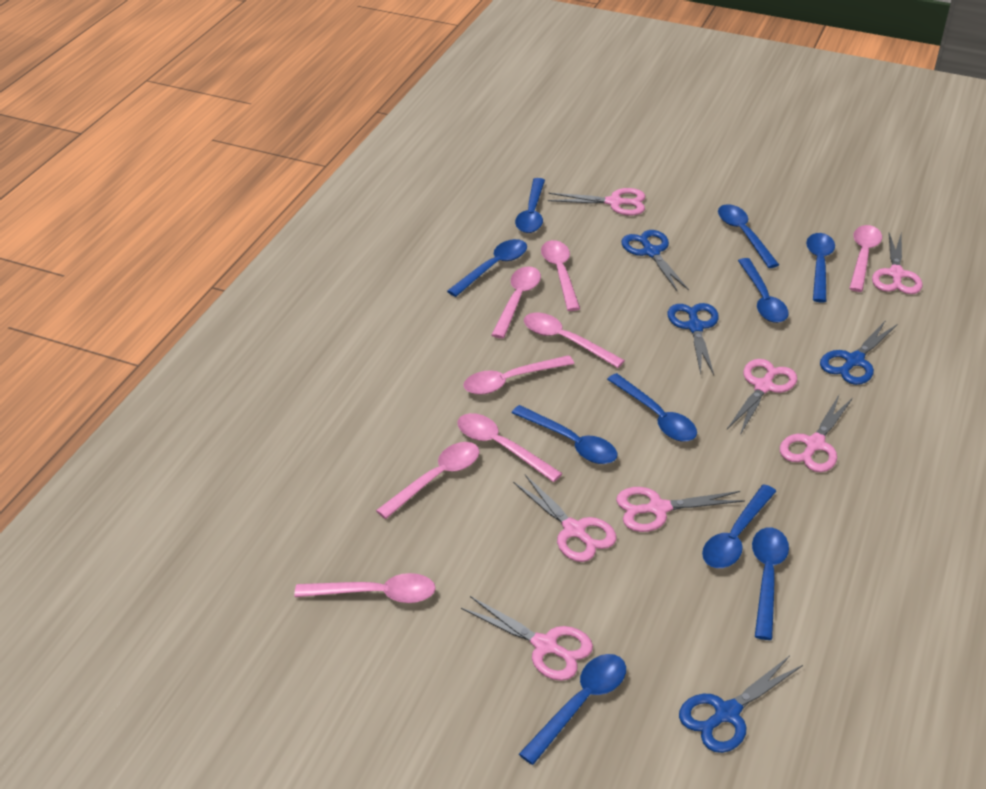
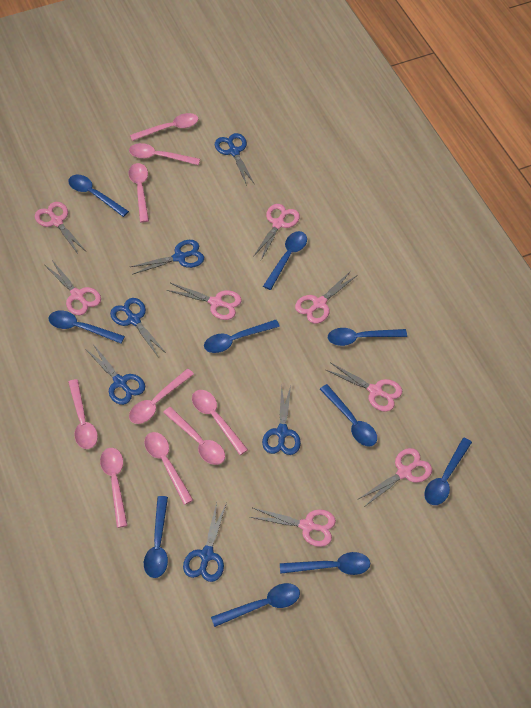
blue scissors: [622,230,689,292] [668,303,719,375] [679,656,803,753] [820,320,898,385] = 4 -> [86,344,145,405] [110,298,166,358] [130,240,204,275] [183,502,226,582] [215,133,254,186] [262,386,301,455] = 6
pink scissors: [461,596,593,681] [513,475,617,562] [548,188,645,215] [616,487,745,532] [727,359,797,435] [780,395,853,472] [872,233,923,294] = 7 -> [35,202,86,254] [45,262,101,315] [167,283,242,320] [250,508,336,547] [253,204,300,260] [295,271,358,324] [326,363,402,412] [359,448,432,507] = 8
pink spoon: [294,573,436,603] [376,442,479,519] [457,413,563,482] [463,355,574,395] [491,266,541,339] [524,313,625,368] [541,240,580,311] [849,225,882,292] = 8 -> [68,379,98,449] [100,448,128,528] [129,143,200,165] [129,163,149,223] [129,368,194,424] [130,113,199,141] [144,432,193,505] [163,407,225,465] [192,390,248,455] = 9

